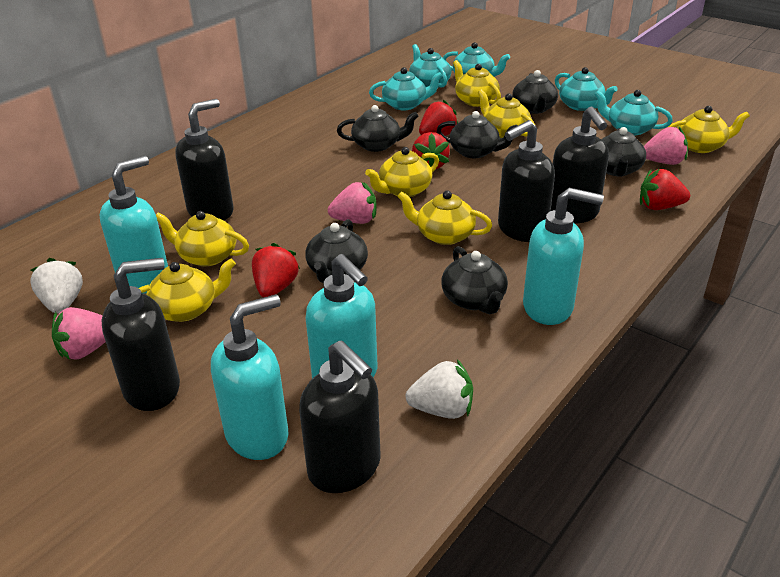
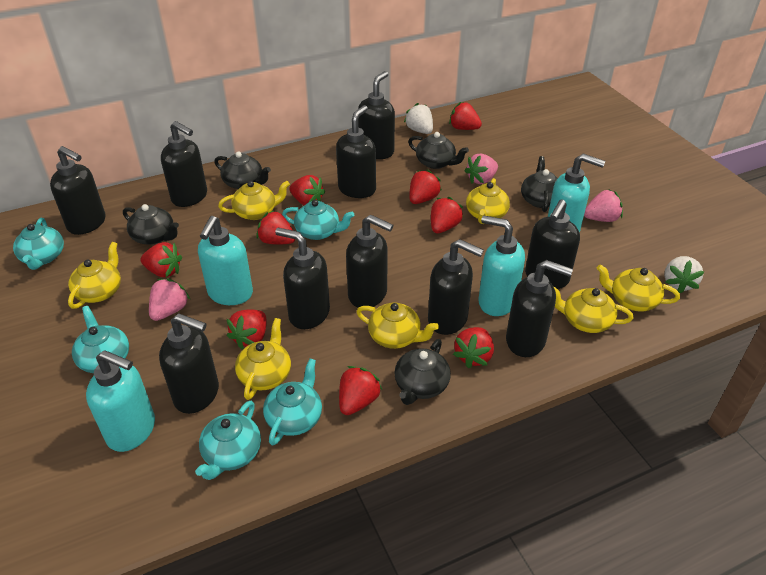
black soap dispenser: [101,258,180,411] [176,99,234,220] [299,340,381,493] [498,120,555,242] [551,106,609,224] = 5 -> [50,146,106,235] [159,314,219,414] [161,121,207,207] [275,228,330,329] [336,105,376,198] [346,215,393,308] [358,71,395,159] [428,239,484,335] [506,260,573,357] [525,199,580,289] = 10
black teapot: [305,219,368,283] [337,105,419,152] [437,111,518,158] [441,246,508,314] [512,70,558,114] [601,127,646,177] = 6 -> [123,204,179,245] [214,151,271,189] [394,339,451,405] [408,132,469,169] [521,156,558,212] = 5
red strawberry: [252,243,300,297] [412,132,450,169] [419,100,458,136] [640,169,690,210] = 4 -> [140,242,182,278] [227,309,267,349] [256,210,295,244] [289,175,325,205] [339,366,382,415] [409,170,442,204] [431,197,464,233] [449,102,482,130] [453,327,494,368] = 9

